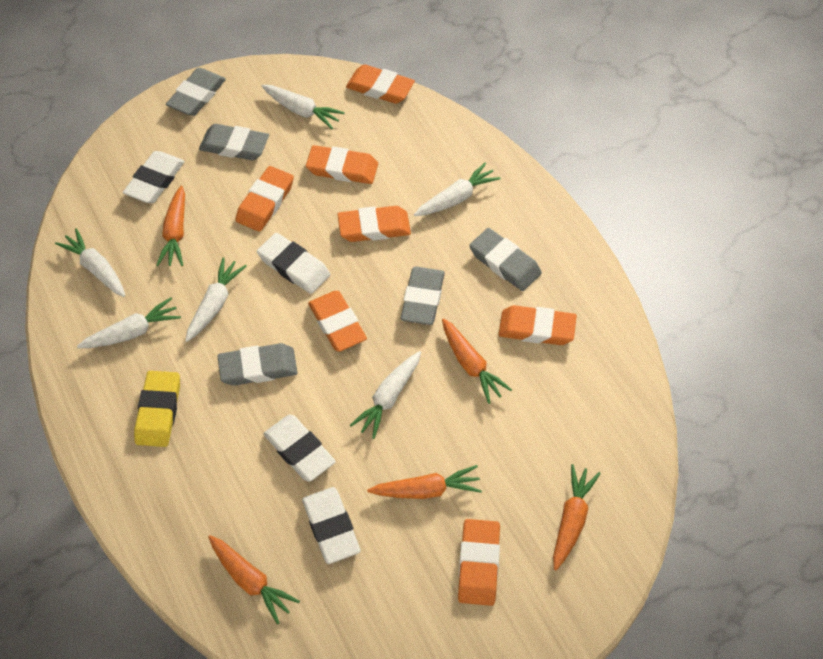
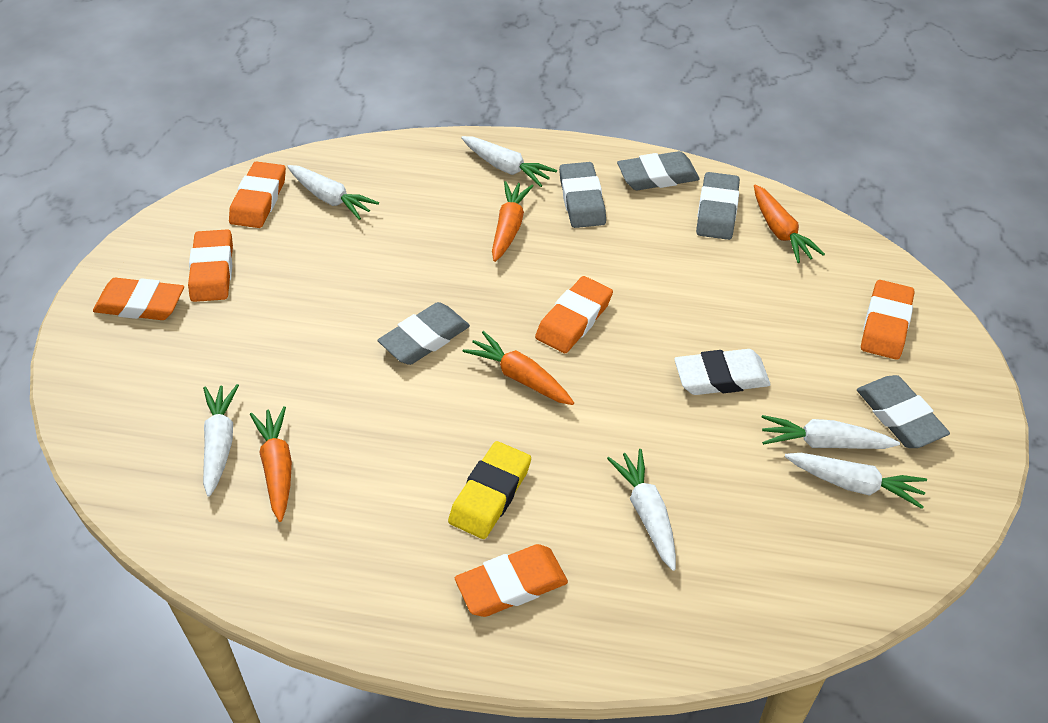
orange carrot: [156,186,185,266] [208,535,300,624] [367,465,482,499] [442,318,512,404] [553,464,601,571] = 5 -> [250,406,292,522] [463,331,574,405] [492,181,534,262] [754,184,825,263] = 4
orange eraser: [236,166,294,232] [306,145,378,184] [308,291,367,352] [337,206,411,242] [346,64,415,104] [458,519,500,606] [498,305,577,345] = 7 -> [93,278,184,320] [188,229,233,302] [229,161,286,228] [455,544,568,617] [535,276,613,353] [861,280,914,360] = 6
white eraser: [123,151,185,203] [257,233,330,294] [263,415,336,482] [302,487,361,564] = 4 -> [674,349,771,395] = 1

